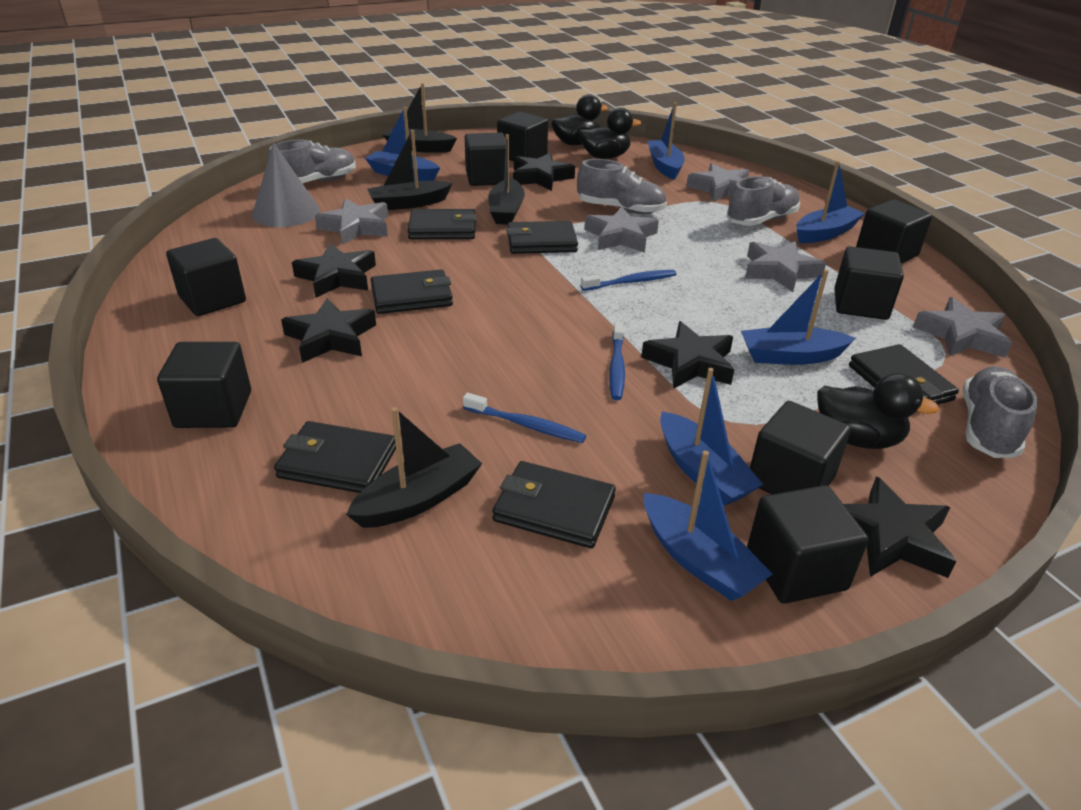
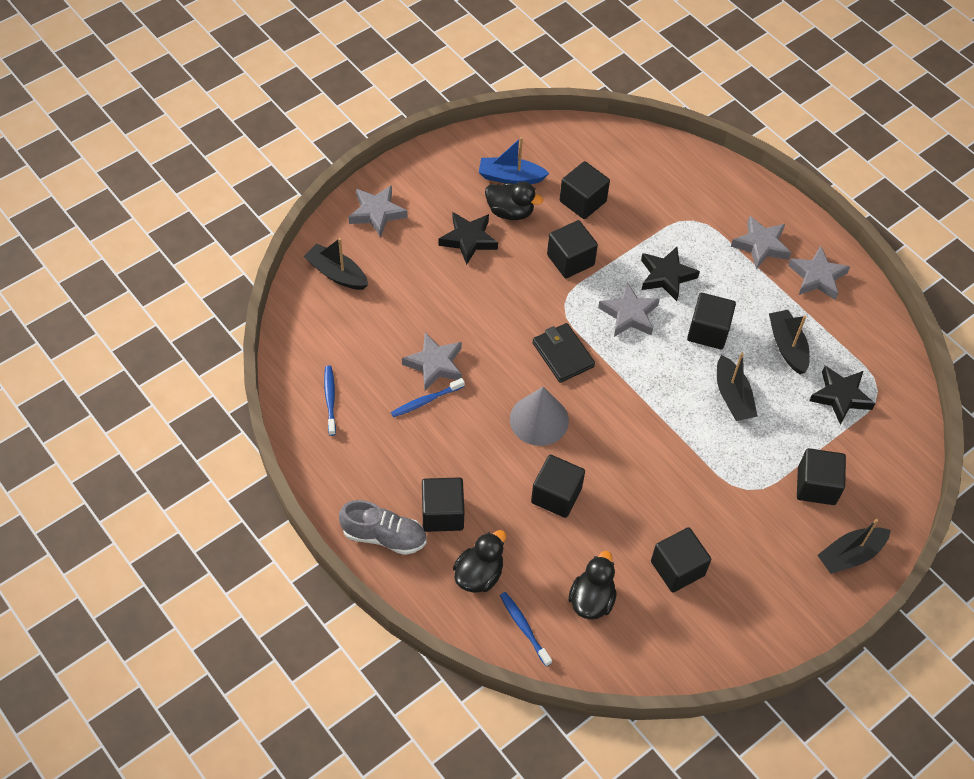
black cube: [157,342,251,428] [166,238,246,316] [465,133,506,186] [497,111,548,161] [747,485,869,604] [750,401,851,494] [834,246,904,320] [856,199,932,264] = 8 -> [422,477,464,532] [531,455,585,518] [547,220,598,278] [559,161,610,219] [651,527,711,593] [687,293,736,349] [797,448,846,505] = 7
black star: [281,298,376,363] [292,244,376,298] [513,153,575,191] [641,321,734,389] [843,476,957,578] = 5 -> [439,212,498,265] [641,247,700,301] [809,366,876,425] = 3
black wallet: [274,421,396,493] [371,269,453,314] [408,209,477,239] [492,461,616,548] [506,221,578,254] [849,344,959,405] = 6 -> [532,323,595,383] = 1
blue boat: [365,107,440,181] [644,451,772,601] [648,102,685,180] [660,368,763,506] [741,269,855,365] [796,161,865,243] = 6 -> [479,137,549,184] = 1
grey shoe: [268,140,356,183] [577,159,667,214] [726,176,800,226] [962,366,1038,458] = 4 -> [339,500,427,555] = 1

